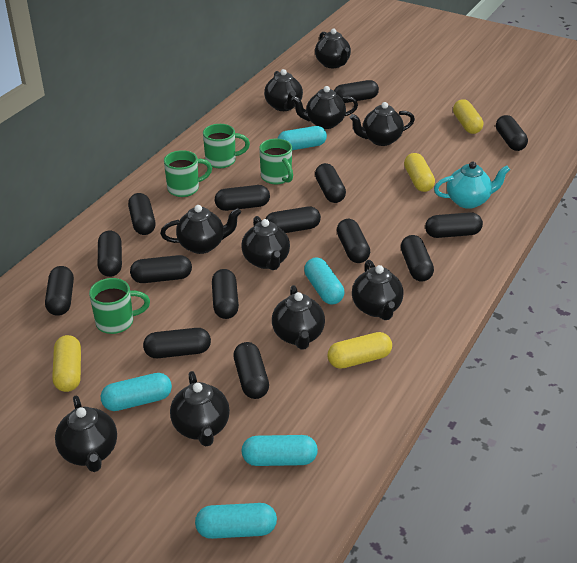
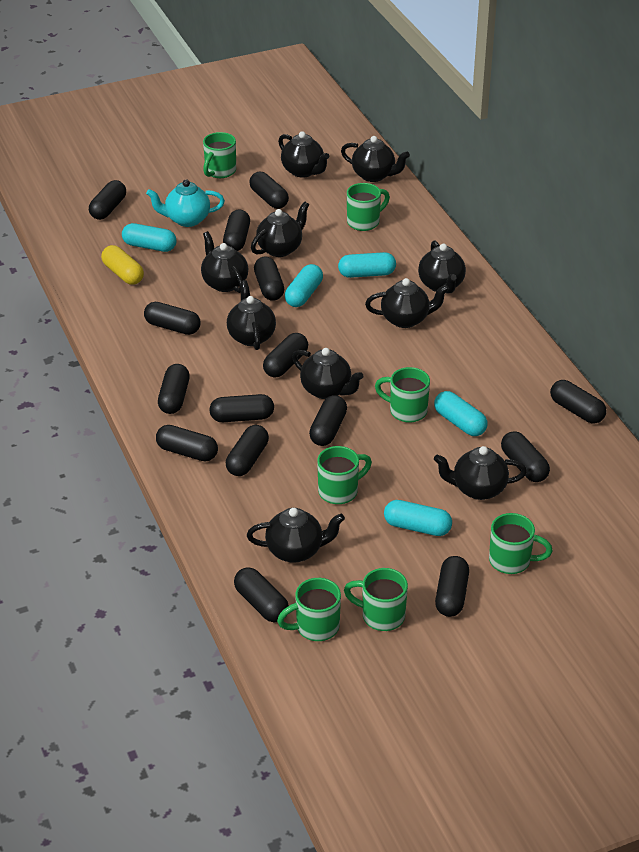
green mug: [89,278,150,334] [164,150,212,197] [203,124,250,168] [259,139,293,184] = 4 -> [203,132,236,178] [277,578,341,641] [317,446,372,504] [344,568,408,631] [347,183,390,231] [375,367,430,423] [489,513,553,574] = 7
yellow capsule: [52,335,81,392] [327,332,392,369] [404,153,435,192] [453,99,483,134] = 4 -> [101,245,144,285] = 1

